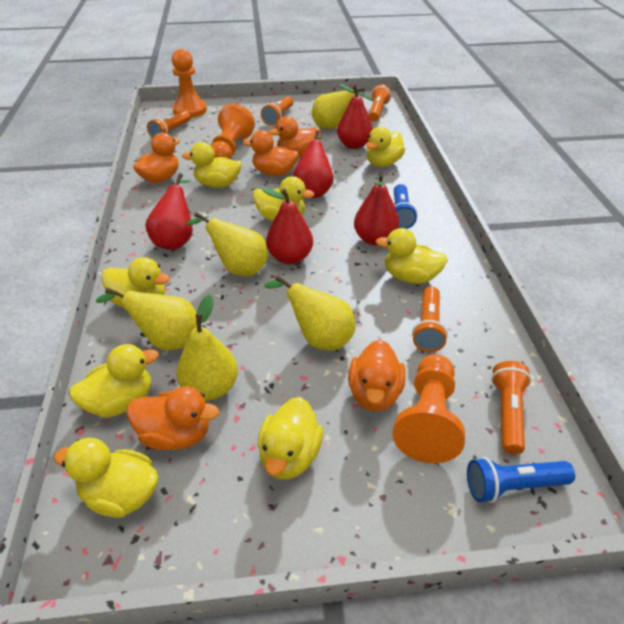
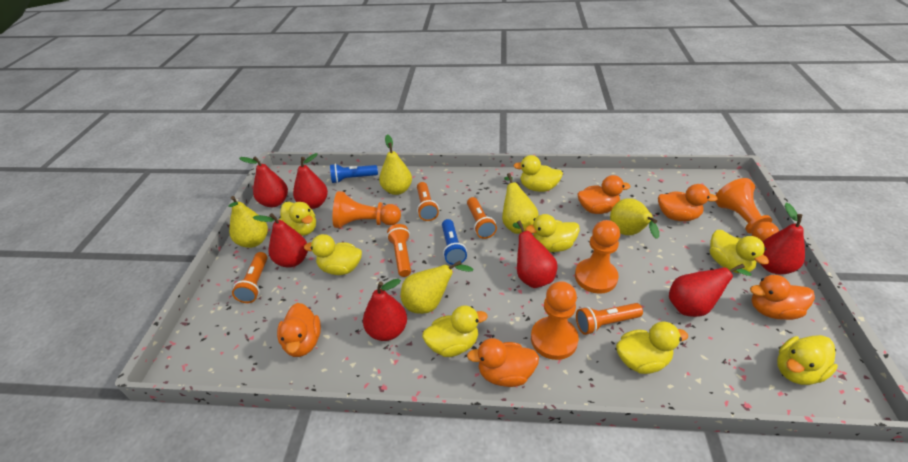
orange pawn: [172,49,207,118] [211,104,255,159] [393,354,465,463] = 3 -> [332,191,401,228] [531,281,579,360] [575,220,620,294] [715,178,779,242] = 4
red pear: [145,173,193,250] [262,188,313,264] [293,130,333,198] [337,84,373,149] [354,173,399,245] = 5 -> [239,156,288,207] [253,213,308,268] [293,153,328,209] [363,279,407,341] [513,220,557,288] [669,264,751,317] [761,203,805,275] = 7

